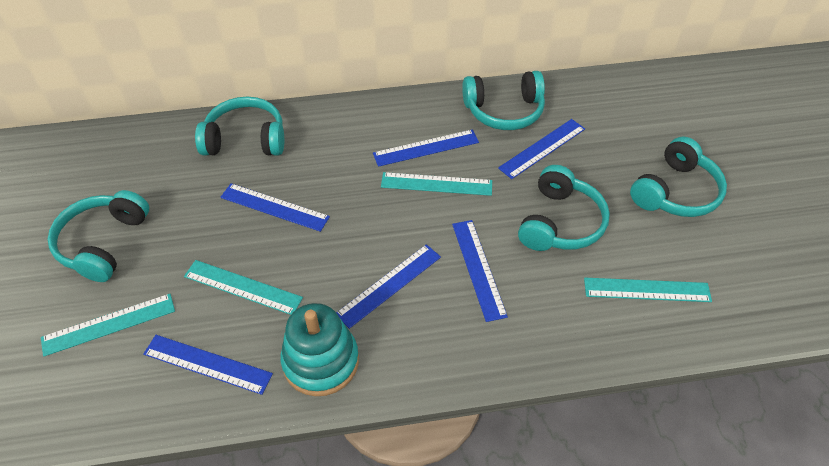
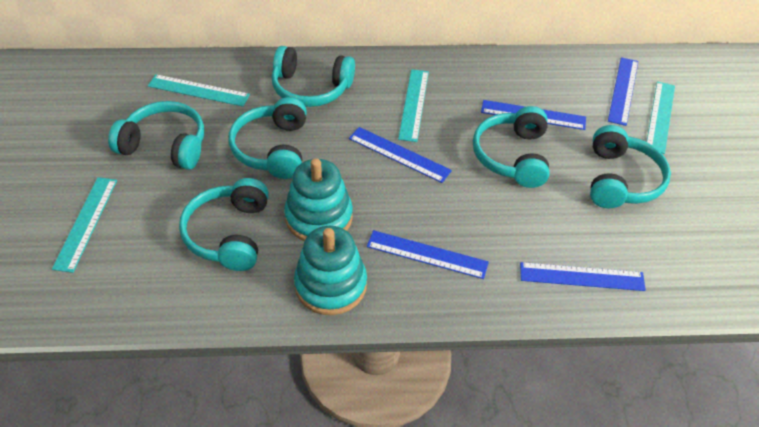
blue ruler: [143,335,273,395] [220,183,330,232] [336,244,441,329] [373,129,479,167] [452,220,508,322] [498,119,585,179] = 6 -> [349,127,452,183] [367,230,489,279] [481,100,586,130] [520,262,646,291] [608,57,638,126] = 5
turquoise headphones: [47,190,149,282] [195,97,284,156] [462,71,545,130] [518,165,610,251] [630,137,727,217] = 5 -> [108,101,204,170] [179,178,269,271] [229,97,307,179] [272,46,355,107] [473,106,550,188] [590,125,671,208] = 6
turquoise stacking toy: [280,303,359,396] = 1 -> [284,159,353,241] [294,226,367,315] = 2

